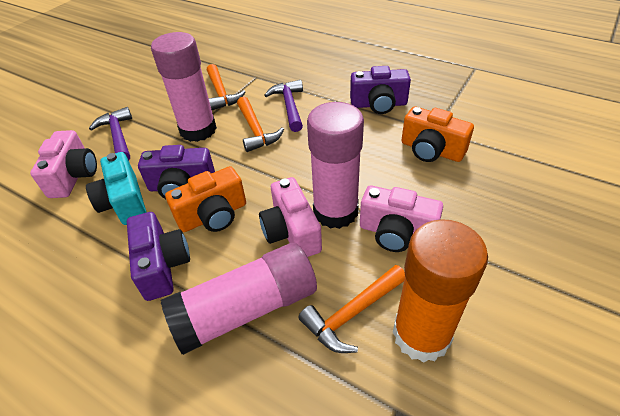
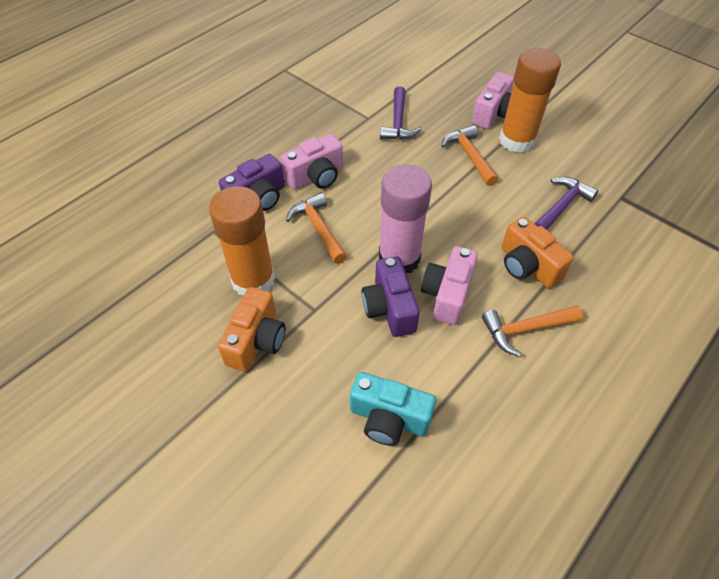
orange glue stick: [393,219,488,363] = 1 -> [209,186,275,296] [499,48,561,153] = 2
pink glue stick: [151,32,217,142] [161,243,317,355] [307,102,364,229] = 3 -> [379,164,432,274] = 1
purple camera: [127,212,190,301] [138,145,215,199] [350,66,411,114] = 3 -> [219,154,285,211] [362,256,420,337] = 2

